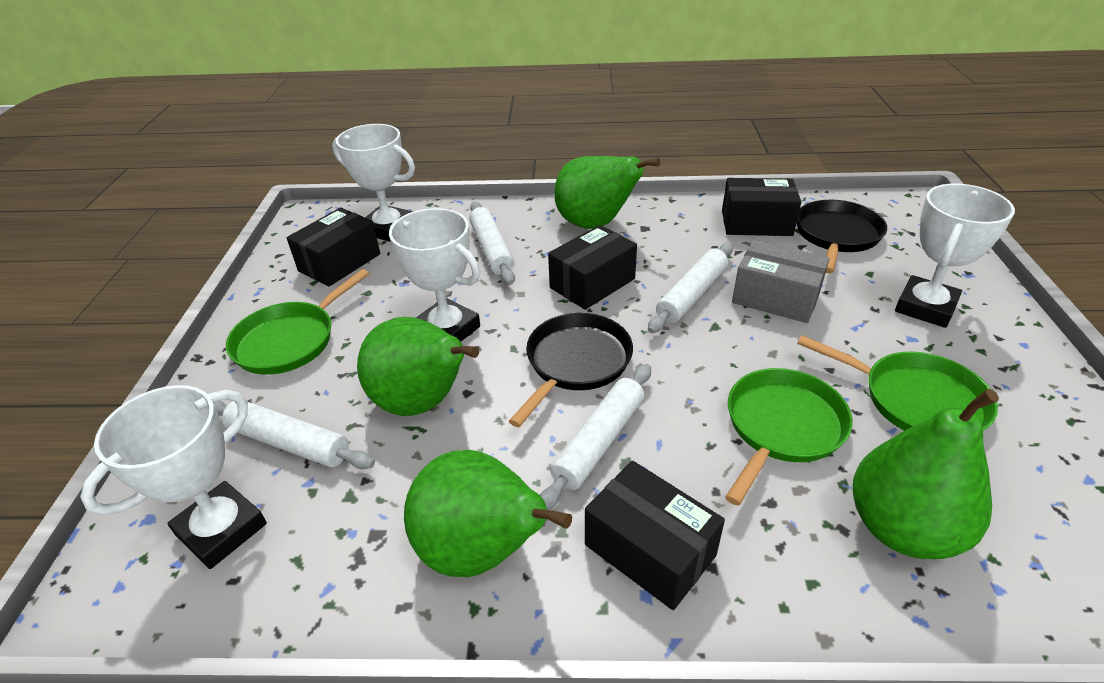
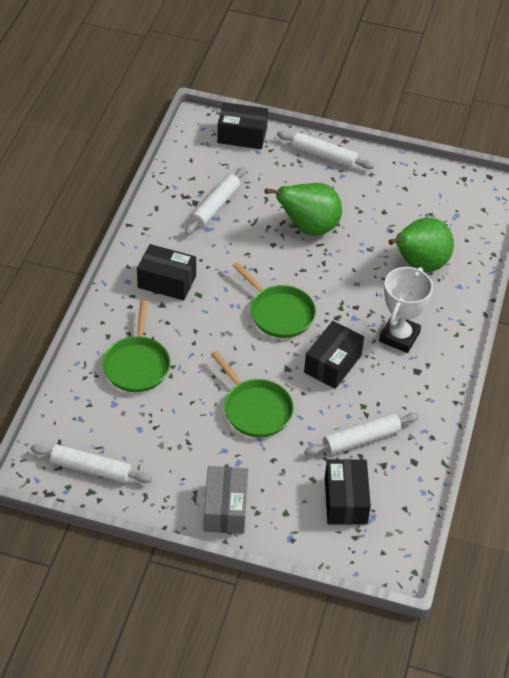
black pan: [509,313,633,427] [797,200,887,273] = 2 -> none = 0
green pear: [357,317,479,416] [404,450,572,577] [554,156,660,229] [852,389,999,559] = 4 -> [265,183,342,236] [389,218,454,272] = 2
white trophy: [80,385,267,569] [332,124,415,242] [389,208,480,342] [895,184,1015,328] = 4 -> [379,267,433,353] = 1

